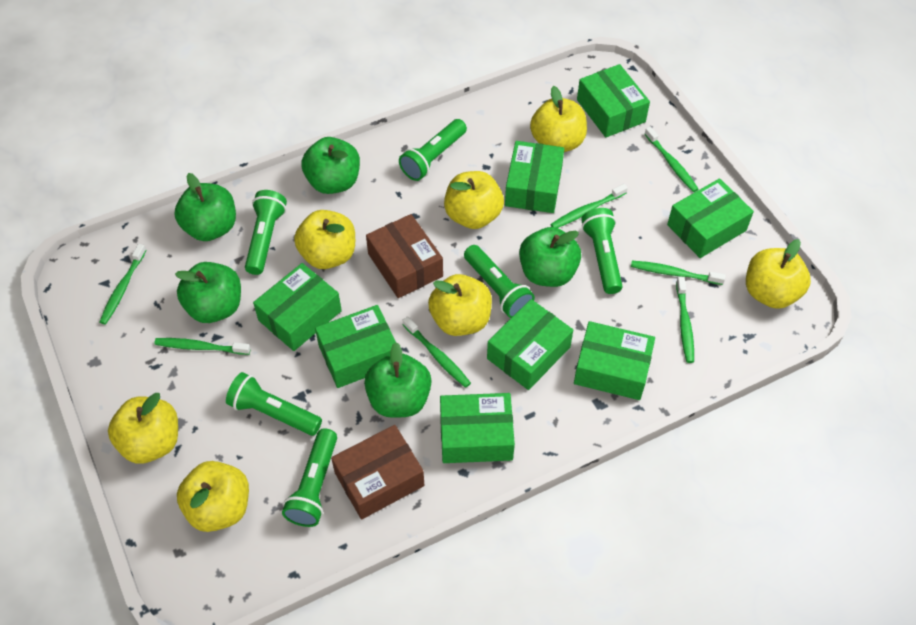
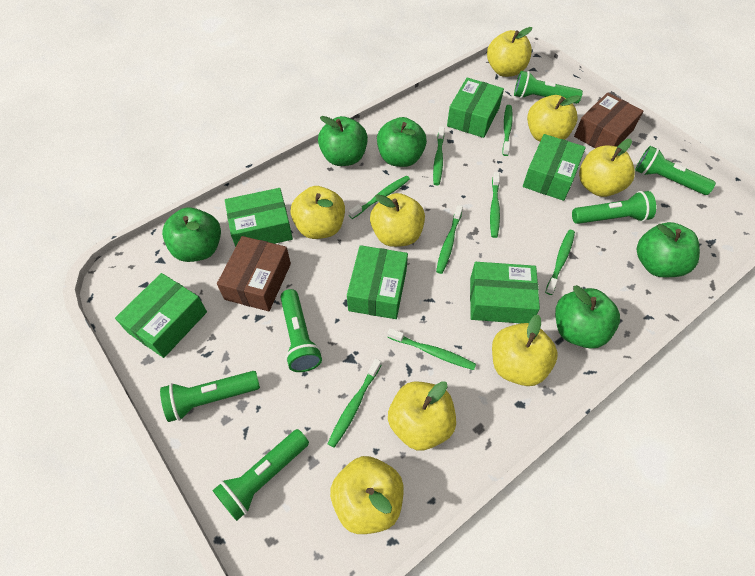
green box: [253,263,342,351] [315,305,396,388] [440,393,515,463] [487,299,573,390] [505,141,564,213] [574,321,655,400] [577,64,650,137] [667,179,754,258] = 8 -> [115,273,207,358] [225,188,293,247] [347,245,408,319] [447,78,504,138] [470,262,540,323] [523,134,586,201] = 6
green toothbrush: [99,244,146,324] [154,338,251,355] [403,316,471,388] [550,184,628,228] [631,261,726,285] [645,127,699,192] [676,277,694,363] = 7 -> [328,359,381,448] [349,176,410,219] [387,328,476,370] [433,126,444,185] [436,205,463,274] [490,172,500,238] [502,105,513,156] [545,230,575,295] = 8
yellow apple: [108,393,178,464] [177,461,249,532] [294,210,355,269] [428,274,492,336] [444,171,504,229] [530,86,587,152] [746,239,811,309] = 7 -> [291,186,345,239] [330,456,404,534] [370,193,425,247] [388,381,456,450] [487,27,532,77] [492,315,558,386] [527,95,581,142] [579,139,635,197] = 8

